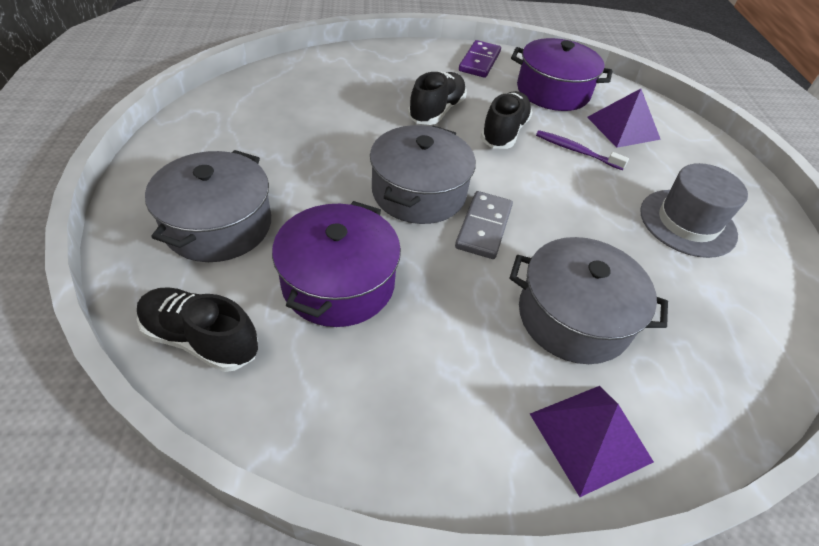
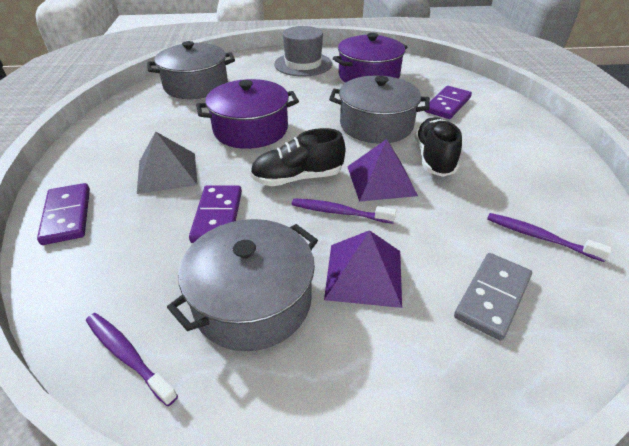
black shoe: [137,287,258,372] [408,72,467,125] [480,91,532,149] = 3 -> [250,128,345,186] [415,117,462,177] = 2
grey pyramid: none = 0 -> [137,131,198,194] = 1
purple domino: [459,40,501,78] = 1 -> [37,183,90,245] [189,185,242,243] [425,86,472,119] = 3
purple toothbrush: [536,130,629,170] = 1 -> [86,313,178,406] [292,198,396,224] [487,213,612,262] = 3

